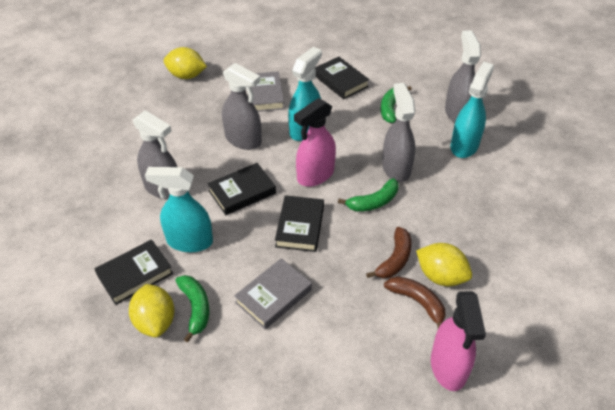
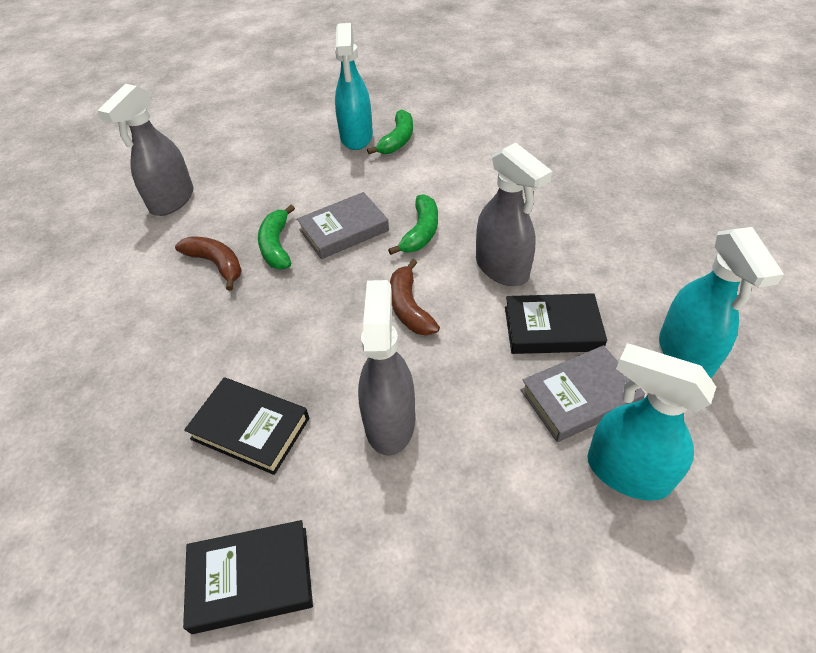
black book: [95,239,173,305] [207,163,276,215] [275,195,324,252] [315,57,369,99] = 4 -> [183,520,313,634] [184,377,309,475] [505,293,607,354] = 3
grey spray bottle: [133,110,177,199] [222,63,262,150] [382,83,415,182] [445,30,481,123] = 4 -> [97,84,194,216] [358,280,415,456] [476,142,552,286] = 3
pink spray bottle: [294,98,336,187] [431,291,486,391] = 2 -> none = 0
yellow lemon: [129,284,175,337] [164,47,207,79] [416,243,472,286] = 3 -> none = 0

